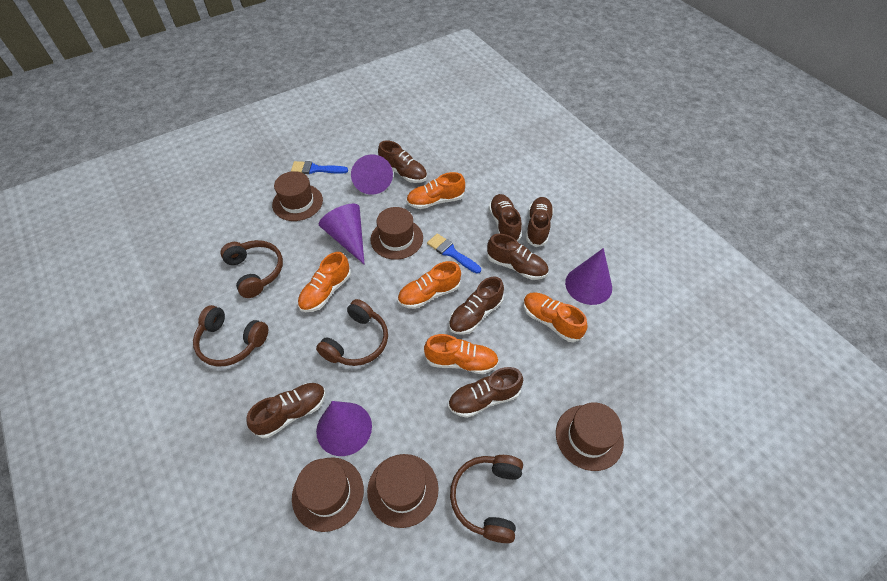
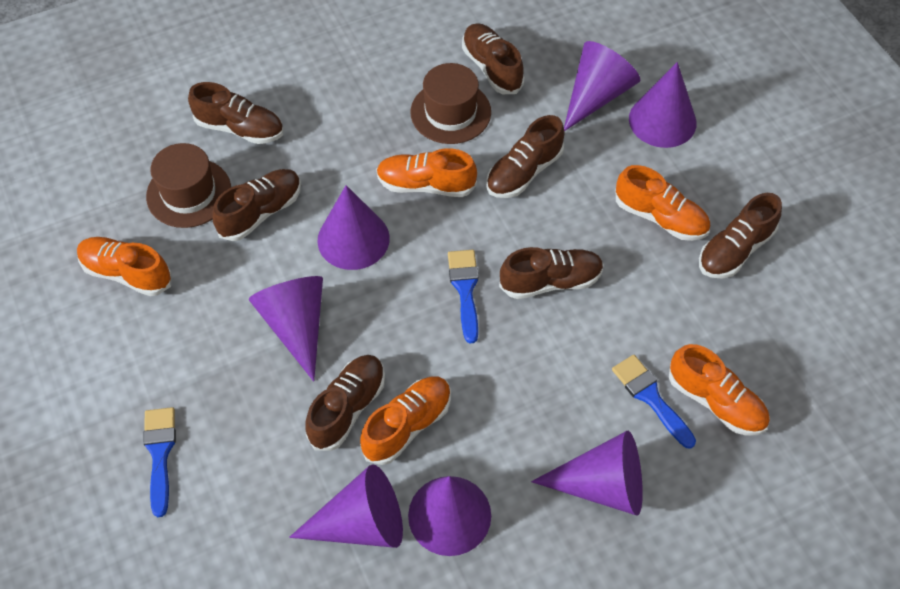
blue brush: [291,161,348,174] [427,233,481,274] = 2 -> [143,407,176,517] [448,250,479,343] [612,355,696,449] = 3
brown hat: [272,171,323,221] [292,457,364,532] [367,454,439,528] [370,207,423,260] [556,402,624,471] = 5 -> [146,143,231,228] [411,63,491,144] = 2
brown headphones: [193,305,268,367] [220,240,283,298] [316,299,388,366] [450,455,523,543] = 4 -> none = 0
purple cone: [316,401,372,456] [319,204,365,265] [351,154,393,195] [565,248,612,305] = 4 -> [249,276,323,382] [289,464,403,548] [317,185,390,270] [408,476,491,556] [531,431,643,516] [564,41,640,131] [629,62,697,148] = 7

